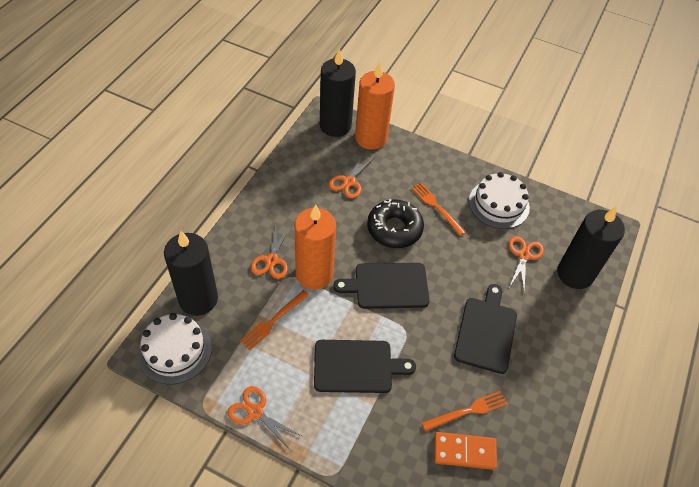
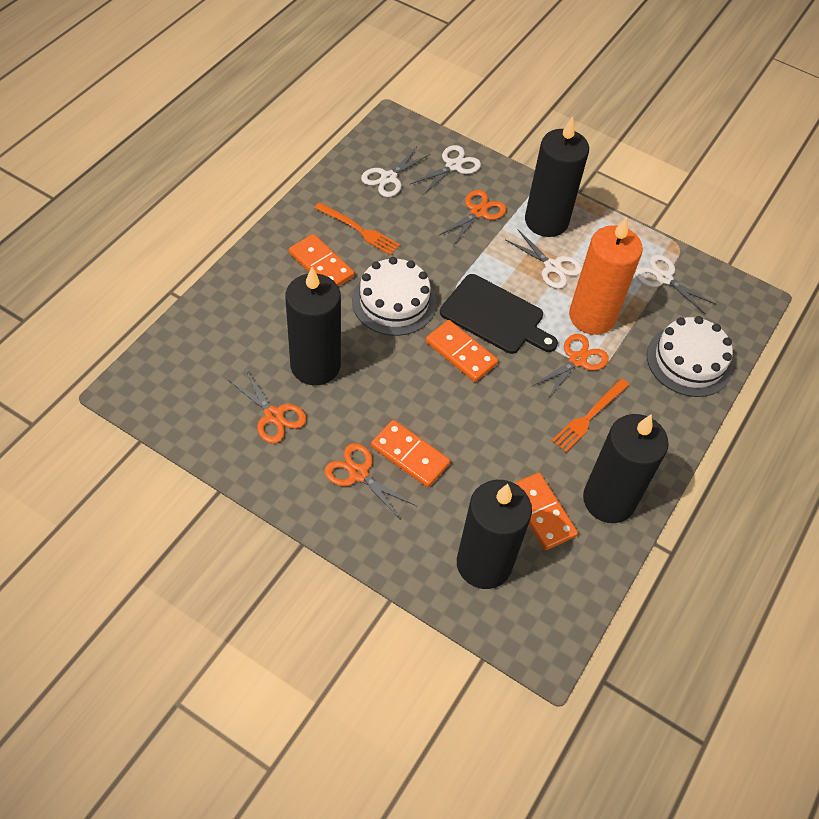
black candle: [164,231,218,316] [320,48,356,137] [557,206,625,289] = 3 -> [285,267,341,385] [457,480,532,589] [525,116,589,237] [583,414,669,523] = 4
black cutting board: [314,340,416,393] [333,263,430,309] [454,284,517,374] = 3 -> [440,274,558,354] = 1
black donut: [367,199,424,248] = 1 -> none = 0
orange candle: [295,205,336,289] [355,62,395,149] = 2 -> [569,217,643,335] = 1
orange domino: [434,432,497,470] = 1 -> [289,234,354,286] [371,420,450,487] [426,320,498,382] [515,473,578,550] = 4
orange fork: [240,290,309,351] [411,182,466,236] [422,391,507,432] = 3 -> [314,202,400,255] [552,378,629,452] = 2
white scissors: none = 0 -> [361,146,431,197] [410,145,481,196] [505,229,582,289] [635,254,716,315] = 4

